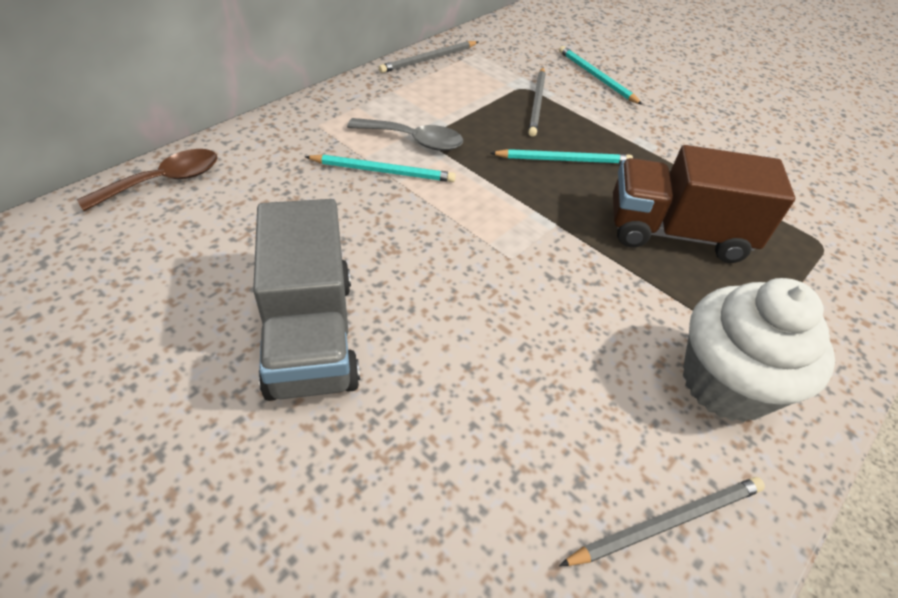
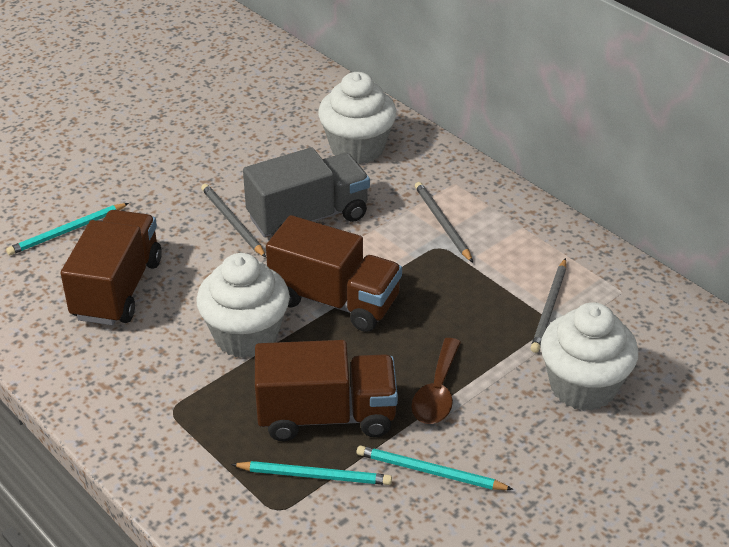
brown truck: [613,145,795,263] = 1 -> [61,210,162,325] [255,340,398,441] [266,215,402,332] = 3
grey spoon: [347,118,463,151] = 1 -> none = 0
white cupcake: [683,278,835,422] = 1 -> [196,253,290,358] [318,72,397,164] [541,302,638,411] = 3

